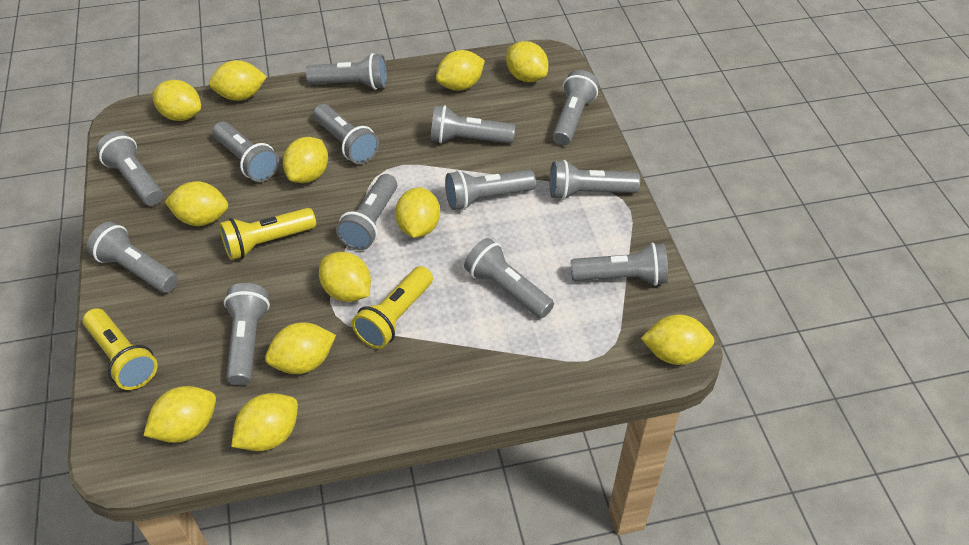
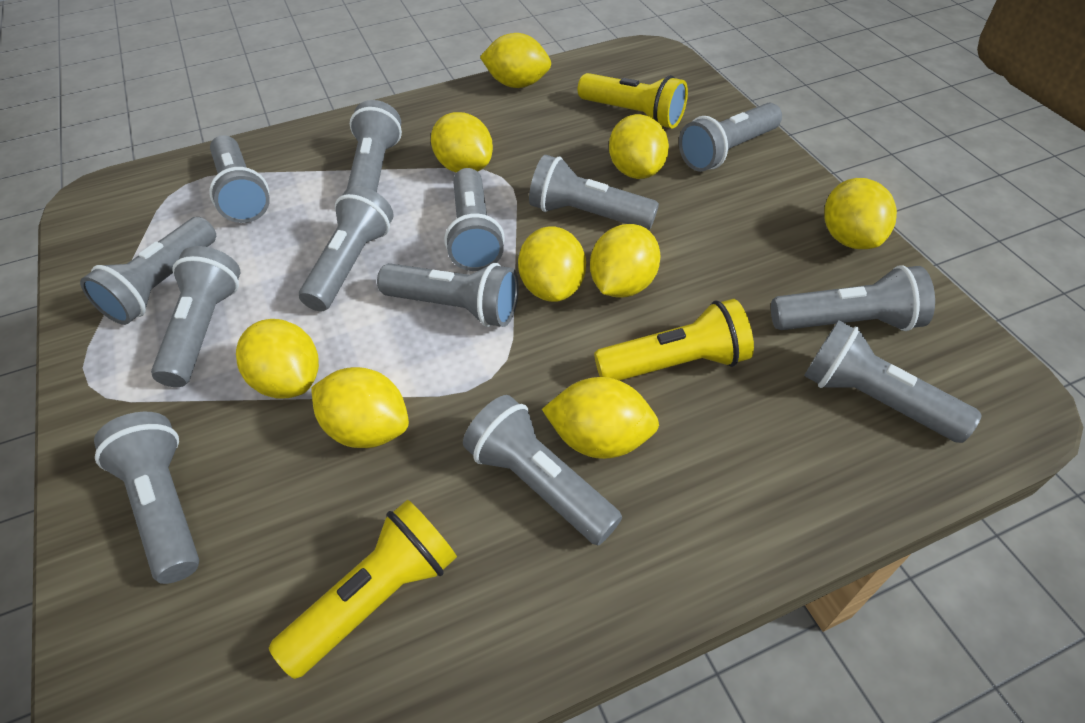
yellow lemon: [143,386,216,443] [152,80,201,121] [165,181,228,226] [209,60,267,101] [231,393,298,451] [265,322,336,374] [283,137,328,183] [319,252,371,302] [395,187,440,238] [436,50,485,91] [506,41,548,82] [641,314,714,365] = 12 -> [236,319,319,399] [311,367,409,448] [431,112,493,173] [480,33,551,88] [518,226,586,302] [542,377,659,459] [590,224,660,298] [609,114,669,179] [825,178,897,249] = 9

